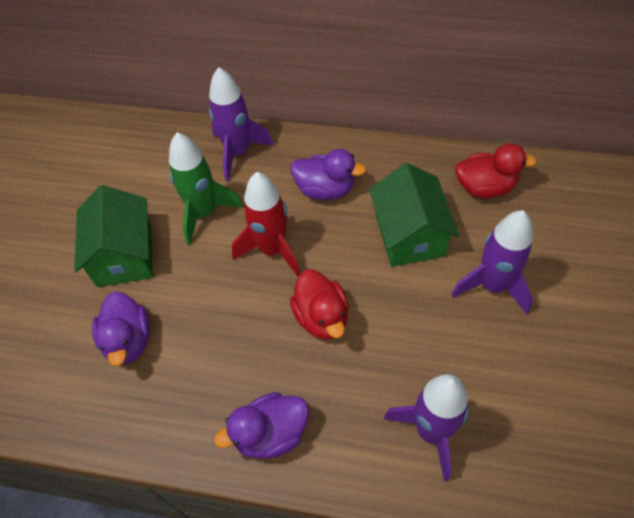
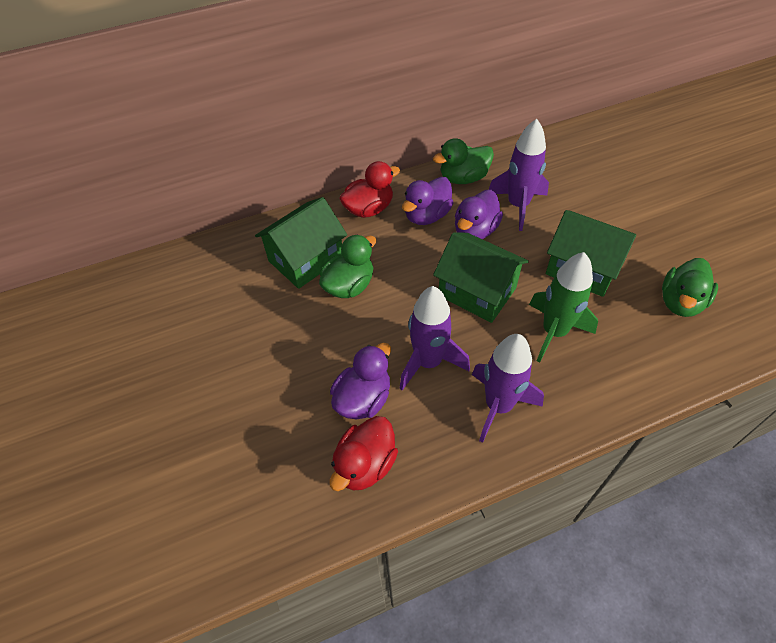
green duck: none = 0 -> [319,234,376,298] [433,138,494,184] [662,258,718,317] = 3
green house: [74,185,153,287] [369,163,460,267] = 2 -> [255,197,347,289] [433,232,529,323] [546,210,636,297] = 3
red rocket: [232,172,300,276] = 1 -> none = 0

